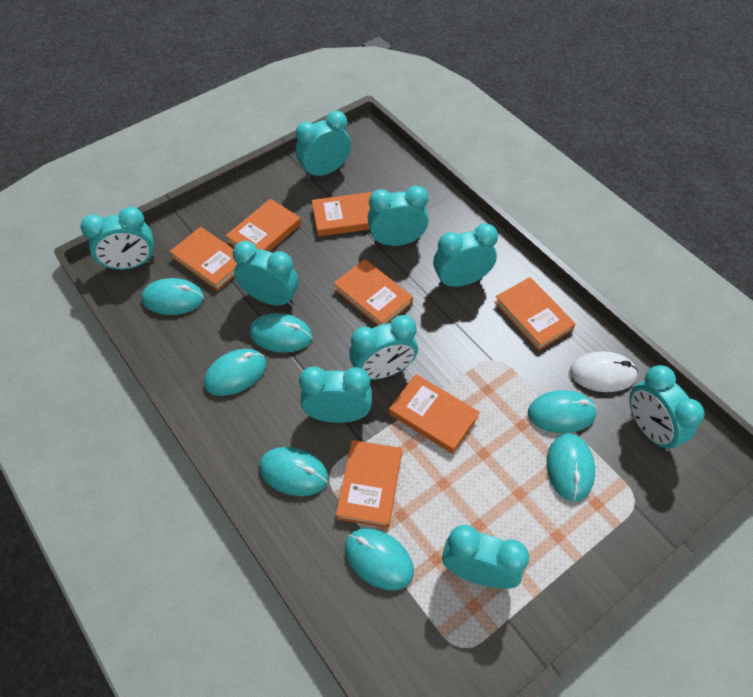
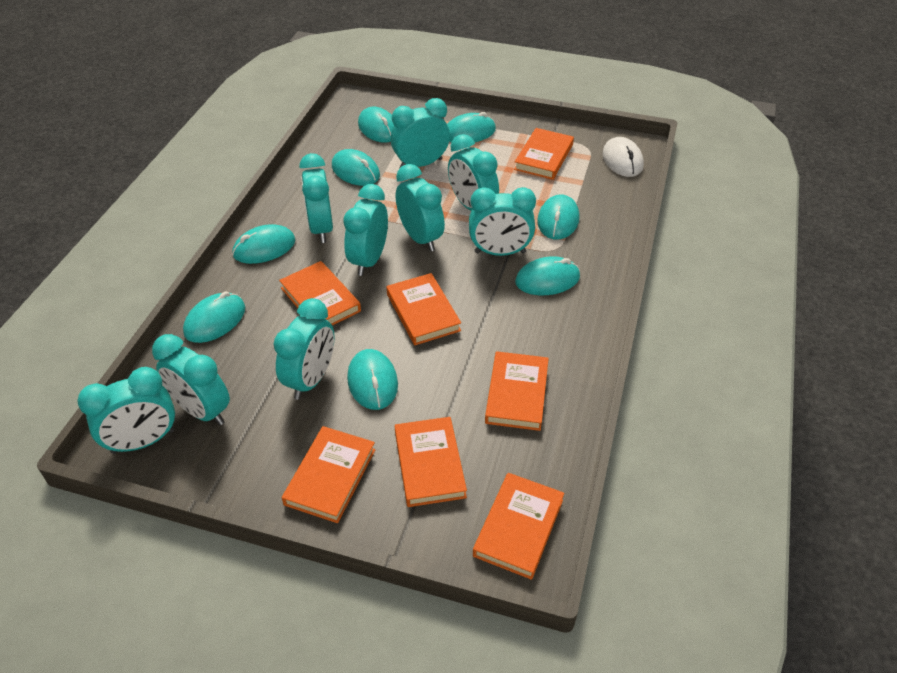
turquoise mouse: [142,278,204,315] [204,349,267,396] [249,313,312,353] [259,447,328,496] [345,528,414,591] [528,390,597,433] [547,433,595,502] = 7 -> [183,291,245,343] [232,224,295,264] [332,149,380,186] [347,349,398,410] [358,107,394,143] [447,112,496,142] [515,256,580,295] [537,194,579,240] = 8

